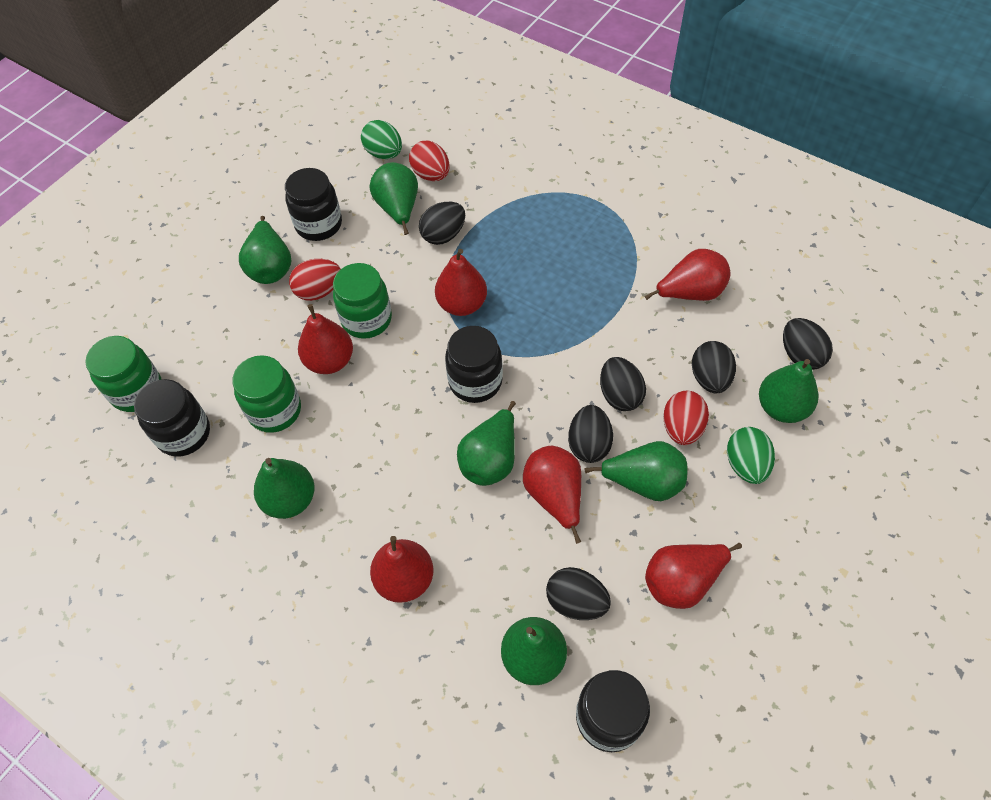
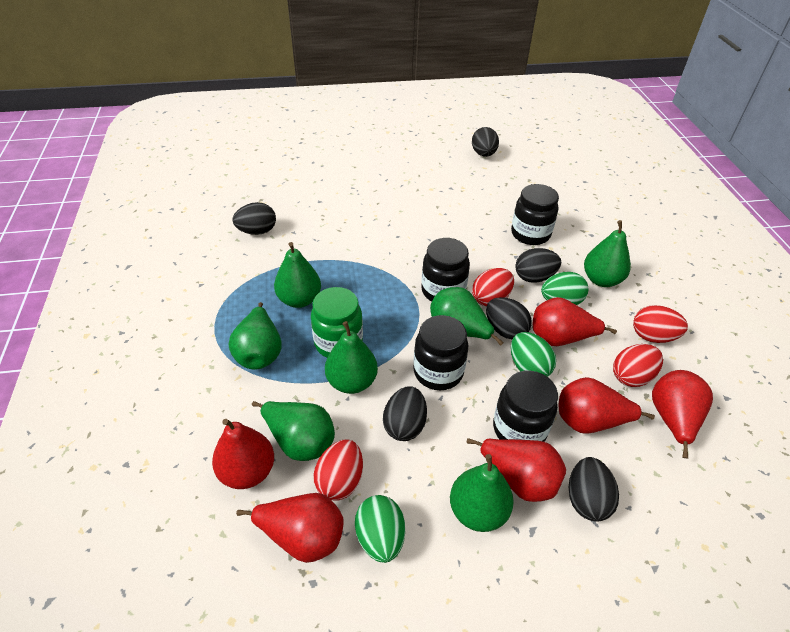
green egg: [361,120,402,159] [727,427,775,484] = 2 -> [355,495,405,563] [511,332,556,377] [541,272,588,305] = 3
green jar: [85,336,162,412] [232,355,301,433] [333,263,392,339] = 3 -> [311,287,363,358] = 1
red egg: [289,259,341,301] [409,141,450,181] [663,391,709,445] = 3 -> [313,440,363,500] [472,268,514,307] [613,344,663,387] [633,305,688,343] = 4

